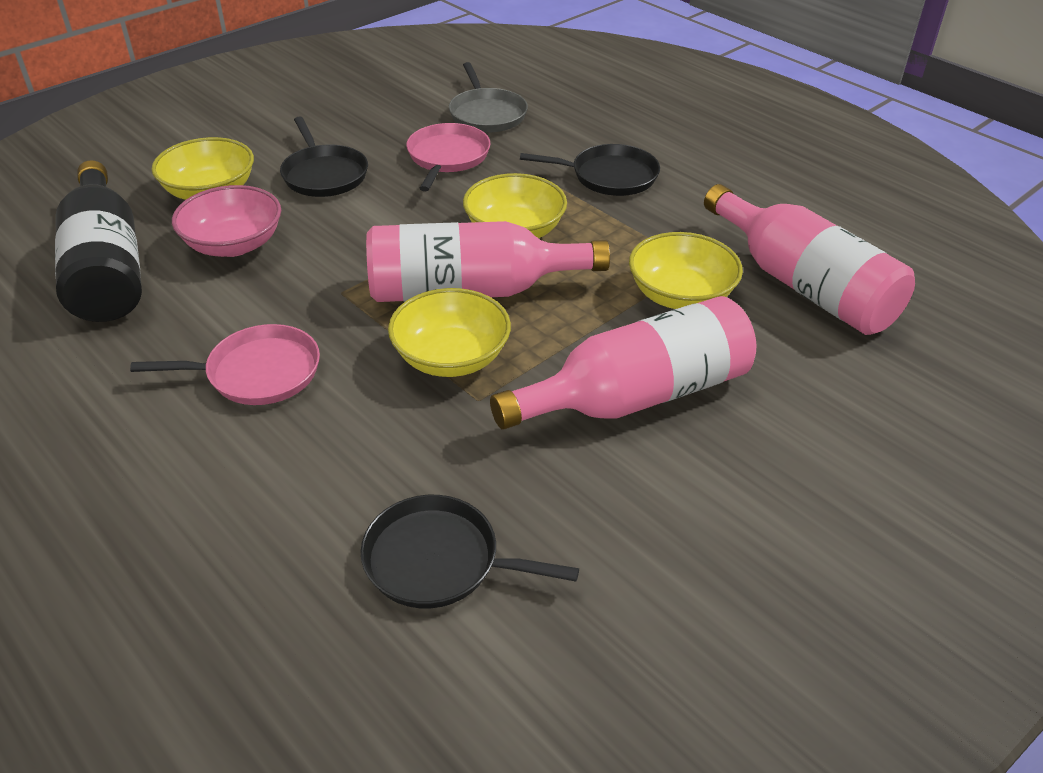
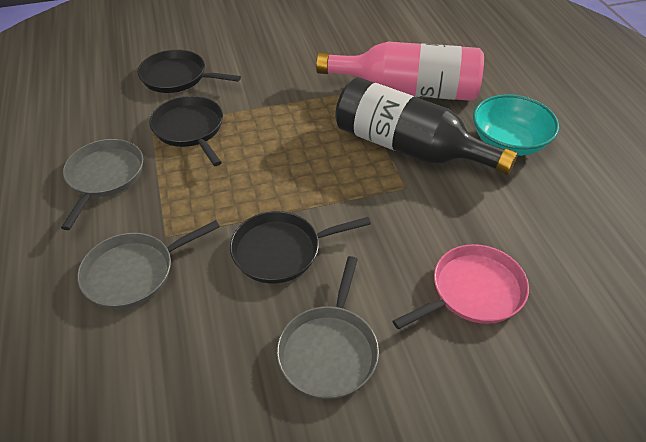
grey pan: [449,62,528,132] = 1 -> [61,139,143,230] [77,220,220,309] [276,256,379,399] = 3
pink bottle: [366,221,610,302] [490,296,756,430] [704,184,915,335] = 3 -> [316,42,484,101] = 1
pink bowl: [172,185,281,257] = 1 -> none = 0
pink pan: [130,324,320,405] [406,123,490,191] = 2 -> [392,244,529,329] = 1
turquoise bowl: none = 0 -> [473,94,559,156] = 1
yellow bowl: [151,137,254,200] [388,288,511,377] [463,173,567,238] [629,232,743,309] = 4 -> none = 0

